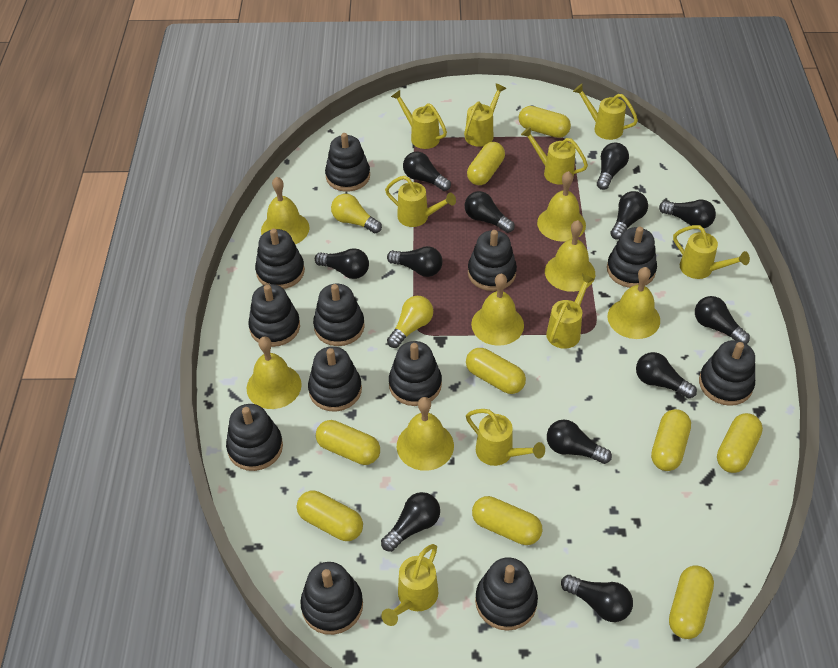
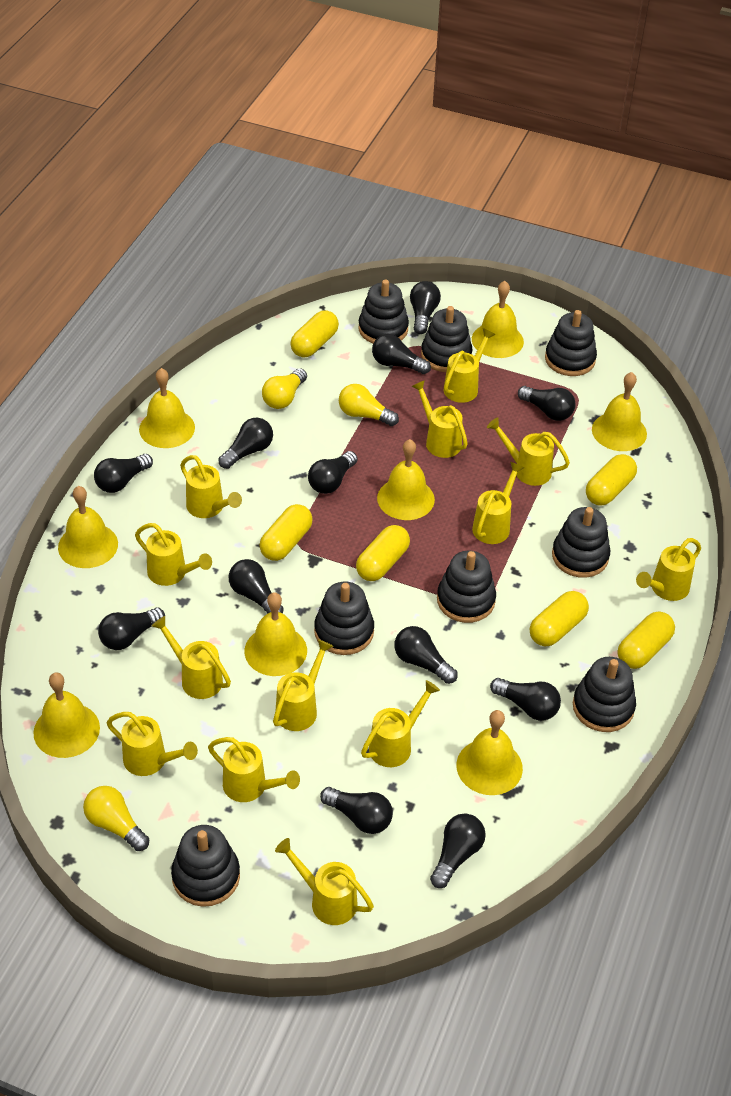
black stacking toy: [226,404,283,471] [248,284,300,347] [255,228,305,289] [300,562,363,635] [308,346,362,412] [313,284,365,346] [325,133,370,192] [389,341,442,406] [468,230,517,291] [475,557,538,631] [607,227,657,288] [699,340,755,406] = 12 -> [171,825,240,907] [314,582,374,655] [359,279,409,343] [421,306,472,372] [437,550,496,623] [545,310,597,376] [552,507,610,578] [573,657,636,732] = 8
yellow bell: [247,336,302,409] [261,177,310,244] [397,397,454,471] [471,273,524,346] [537,171,586,242] [545,220,595,292] [607,267,660,339] = 7 -> [33,672,100,758] [58,486,118,568] [139,368,195,448] [244,592,307,676] [377,439,435,520] [457,710,523,795] [472,281,524,358] [592,372,647,451] = 8
yellow capsule: [297,490,363,541] [316,420,380,465] [466,348,526,394] [467,142,505,185] [472,496,542,545] [519,106,571,138] [651,409,691,471] [669,565,714,639] [717,413,763,473] = 9 -> [259,504,313,561] [290,310,339,357] [356,525,410,581] [530,591,589,646] [586,454,637,506] [618,611,675,669] = 6
yellow light bulb: [331,194,382,234] [387,296,433,348] = 2 -> [83,786,149,851] [262,368,307,409] [339,384,399,426] = 3
yellow watering can: [381,544,438,626] [385,176,456,227] [391,90,447,149] [464,84,506,147] [466,409,545,466] [521,127,588,185] [546,274,595,349] [573,84,638,140] [673,225,750,279] = 9 -> [107,712,198,776] [135,523,212,586] [152,616,231,699] [180,455,242,518] [208,737,300,802] [273,639,333,731] [275,838,374,925] [361,680,440,767] [412,380,468,458] [444,328,495,403] [472,462,524,544] [487,417,570,486] [636,538,701,601] = 13

